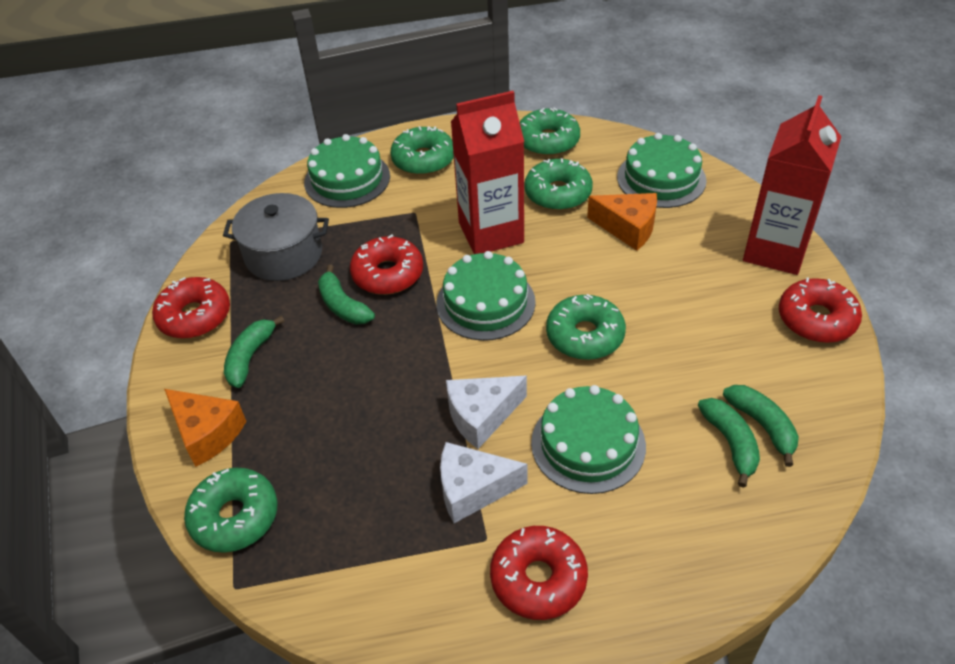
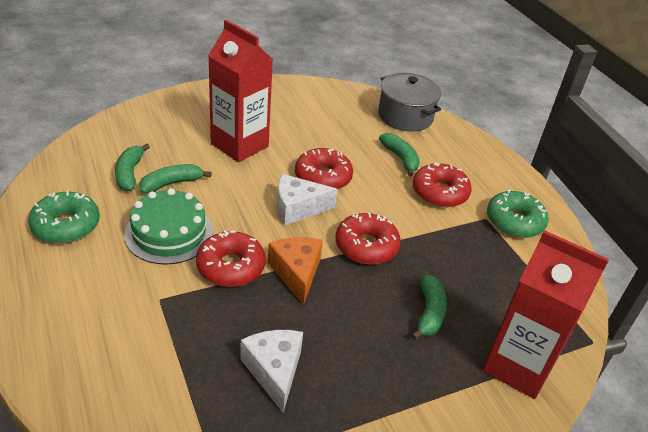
green cake: [304,134,390,208] [437,251,536,341] [531,385,646,494] [617,133,707,208] = 4 -> [124,188,213,265] = 1
green donut: [184,468,277,553] [390,126,454,175] [520,108,580,156] [524,158,593,211] [546,294,626,360] = 5 -> [28,191,100,243] [487,189,549,238] = 2
orange cheese: [164,389,247,467] [587,193,657,251] = 2 -> [268,237,323,305] = 1

